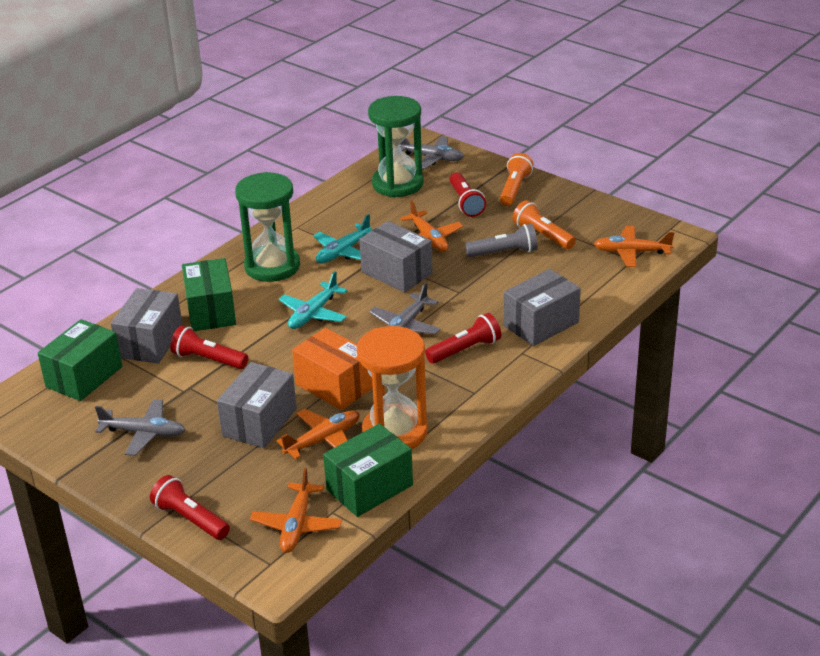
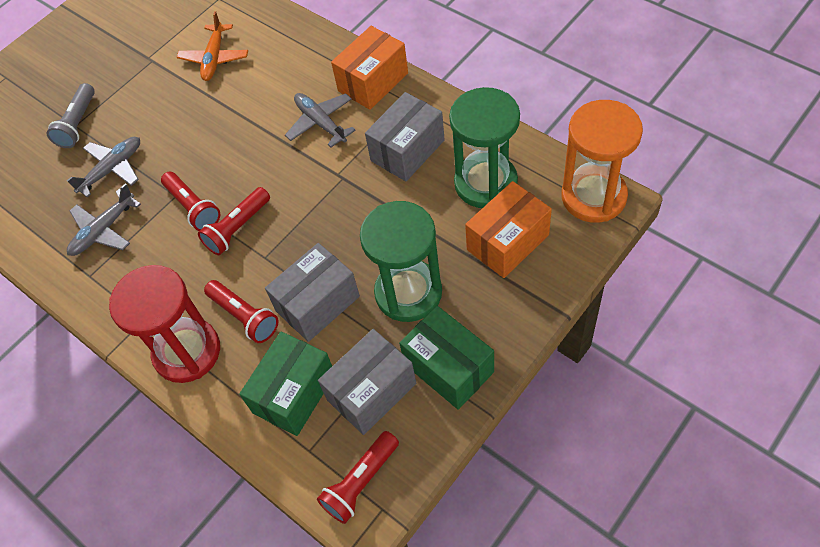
green box: [38,319,122,401] [182,258,236,331] [323,424,413,517] = 3 -> [239,331,332,436] [399,306,494,410] = 2
grey box: [111,288,183,364] [217,362,297,448] [359,221,433,293] [504,269,581,346] = 4 -> [265,243,360,342] [318,329,416,435] [365,92,445,181] = 3
orange box: [292,328,373,410] = 1 -> [331,26,408,110] [465,181,552,278] = 2
orange flashlight: [500,153,534,206] [512,200,576,249] = 2 -> none = 0
orange plane: [250,468,342,553] [277,409,360,459] [400,200,463,252] [594,226,674,267] = 4 -> [177,11,248,81] = 1
red hourglass: none = 0 -> [109,265,220,383] = 1
turquoise plane: [279,271,348,329] [313,214,372,263] = 2 -> none = 0

